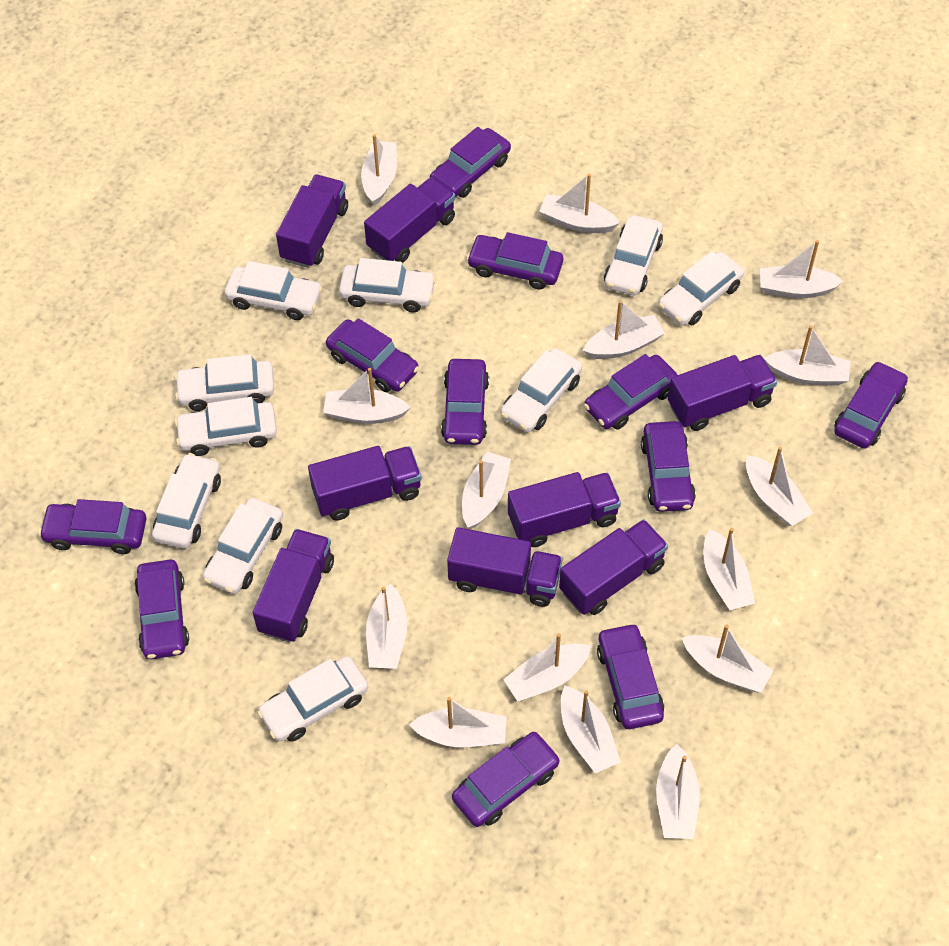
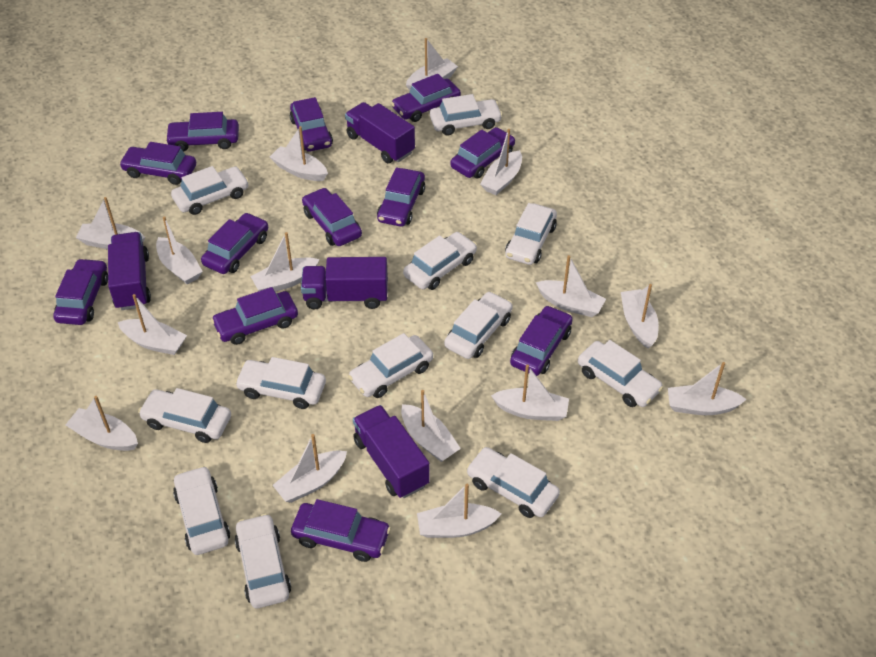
purple car: [39,499,146,554] [135,560,189,659] [326,318,419,392] [430,127,511,198] [441,359,489,445] [452,732,560,827] [466,232,563,290] [584,354,677,430] [597,623,664,729] [641,421,696,512] [834,361,908,449] = 11 -> [53,258,108,325] [119,142,196,185] [165,112,239,151] [201,213,268,274] [211,287,298,345] [290,97,333,152] [291,499,391,562] [302,188,362,246] [377,167,425,227] [391,74,461,122] [450,127,515,179] [510,305,573,376] = 12
purple truck: [253,529,334,642] [276,175,348,268] [308,446,422,521] [364,177,455,263] [447,527,563,607] [508,472,621,547] [559,519,668,615] [668,355,777,431] = 8 -> [108,232,151,310] [301,257,388,310] [345,102,415,163] [353,405,430,498] = 4
white car: [152,453,221,548] [174,354,274,411] [175,397,277,456] [203,498,283,594] [225,261,323,320] [257,656,368,742] [339,258,436,312] [501,348,582,432] [604,215,663,295] [658,251,744,326] = 10 -> [138,388,231,443] [171,166,249,215] [173,466,230,555] [235,357,326,409] [235,514,291,608] [348,333,433,398] [403,232,477,290] [430,94,503,136] [444,292,513,359] [466,447,560,518] [505,203,557,265] [578,340,663,407] = 12

